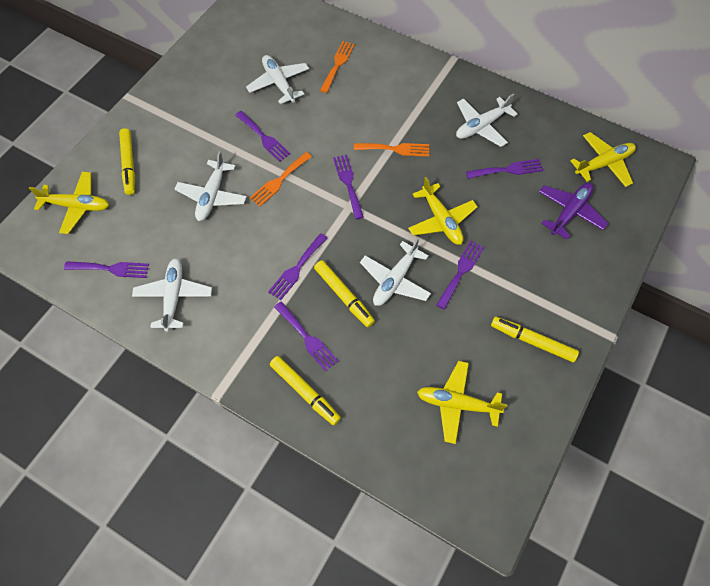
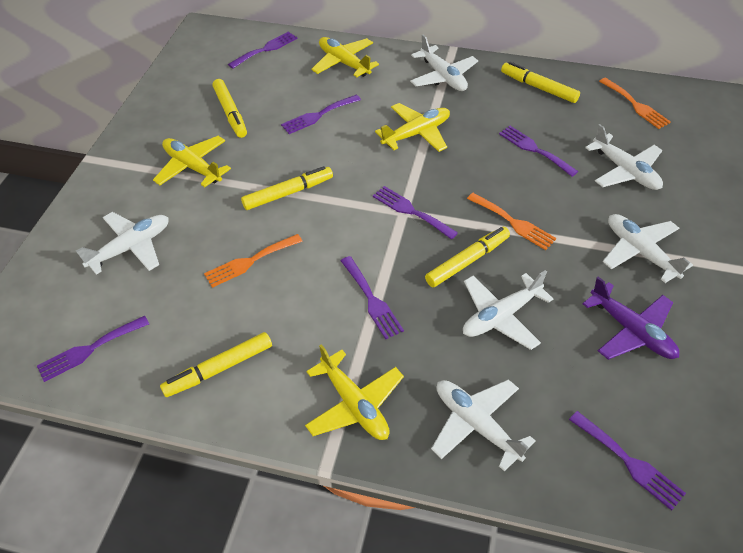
white plane: [132,258,212,332] [175,151,247,221] [246,55,309,104] [360,238,431,306] [456,94,518,147] = 5 -> [76,212,169,275] [410,35,478,91] [431,379,535,472] [463,270,553,350] [585,124,663,190] [603,214,693,283] = 6
yellow marker: [119,128,135,195] [270,356,341,426] [314,260,375,327] [491,317,579,362] = 4 -> [160,332,272,397] [213,79,247,138] [241,166,333,210] [425,227,510,287] [501,62,580,103] = 5

